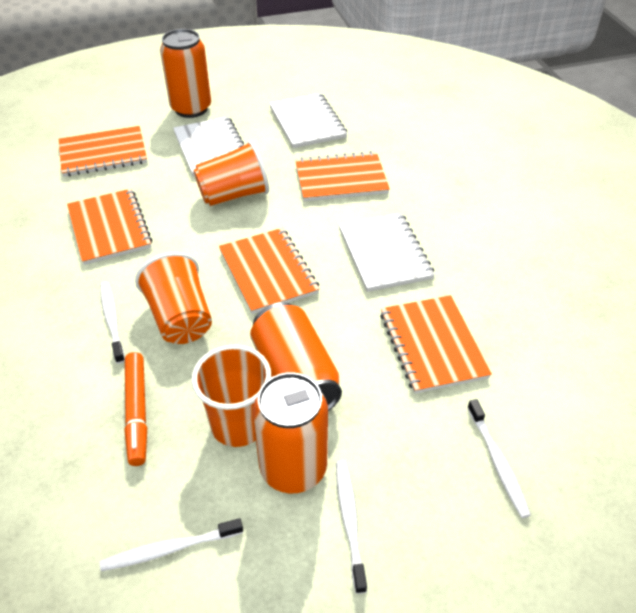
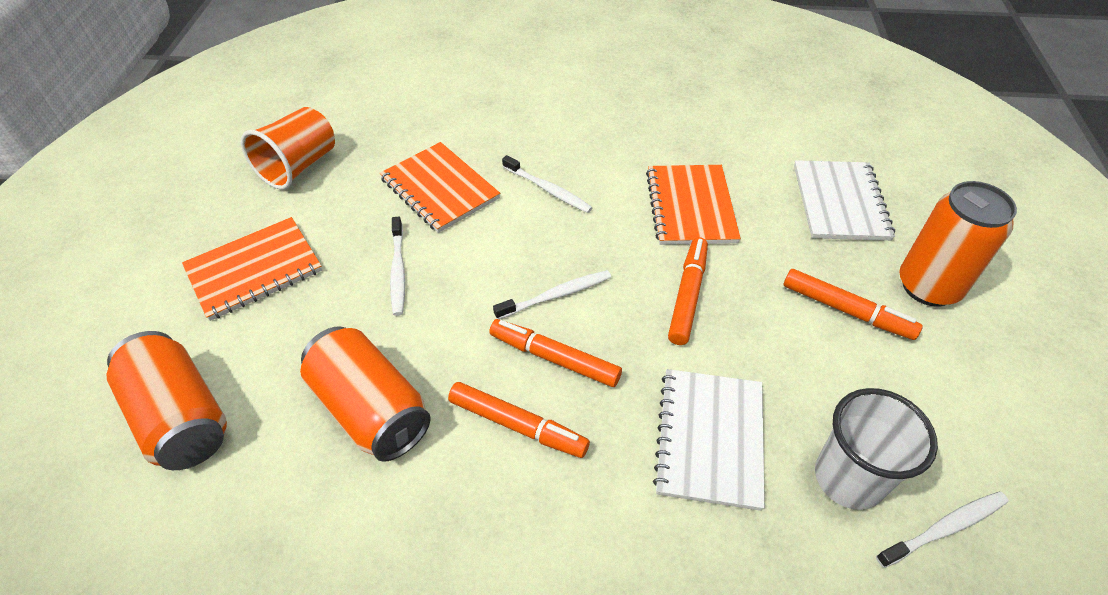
orange cup: [135,252,212,344] [192,345,271,447] [194,141,269,206] = 3 -> [241,107,335,190] = 1
orange marker: [124,352,147,466] = 1 -> [448,382,590,458] [489,319,622,387] [668,237,708,345] [784,269,923,340] = 4
orange notebook: [59,126,147,177] [67,189,152,265] [219,228,320,314] [295,151,390,201] [380,295,492,394] = 5 -> [182,217,322,321] [380,142,500,233] [646,165,741,245] = 3
white cup: none = 0 -> [815,388,938,510] = 1
white notebook: [173,117,244,177] [269,93,347,148] [339,213,435,292] = 3 -> [653,369,765,511] [794,160,895,241] = 2

